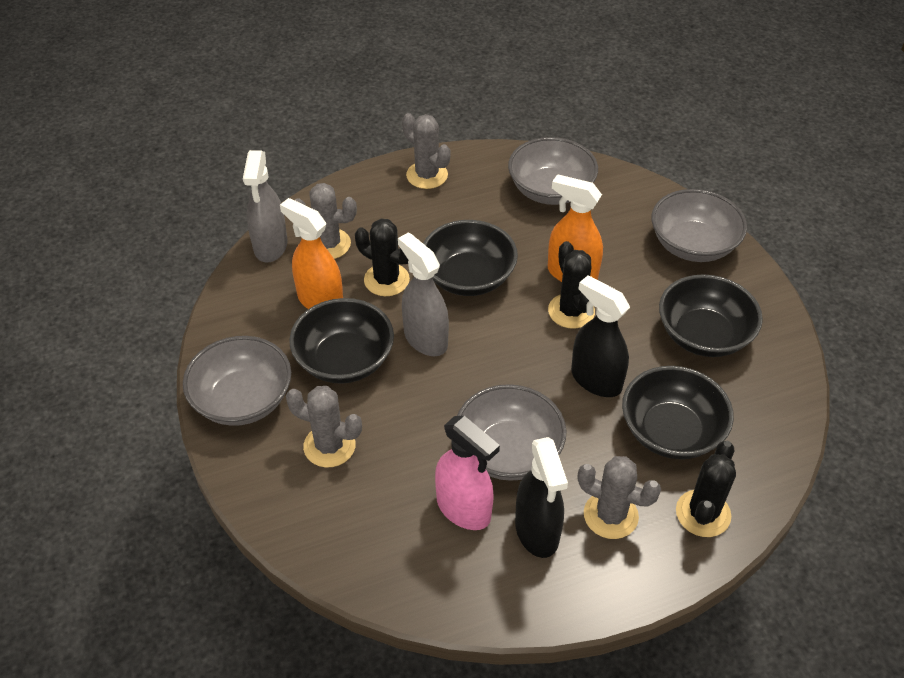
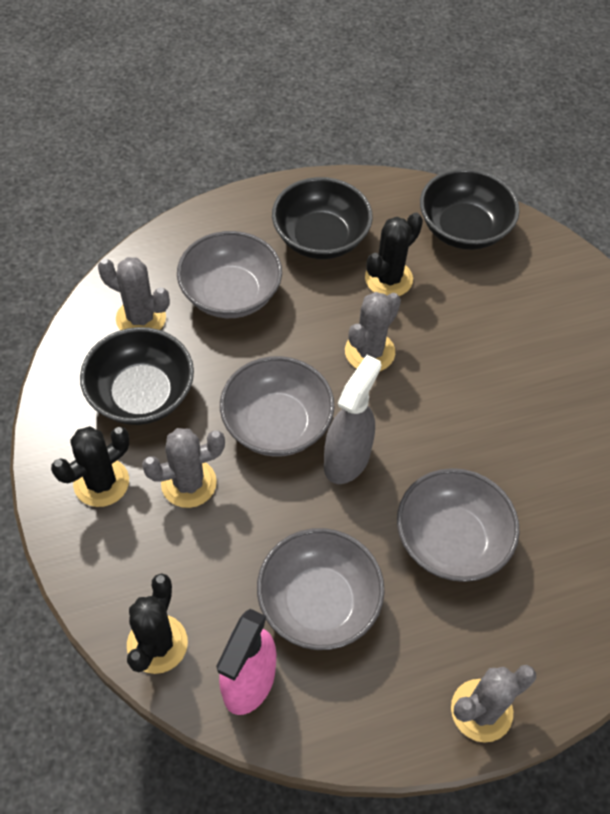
black bowl: [289,298,394,384] [423,220,518,296] [622,366,734,459] [659,274,763,357] = 4 -> [80,327,194,425] [272,177,373,259] [420,169,520,250] = 3
black spray bottle: [515,437,568,558] [571,275,630,397] = 2 -> none = 0
grey spray bottle: [243,150,288,263] [398,232,449,356] = 2 -> [324,355,381,484] = 1
orange spray bottle: [280,198,343,309] [548,174,603,282] = 2 -> none = 0

